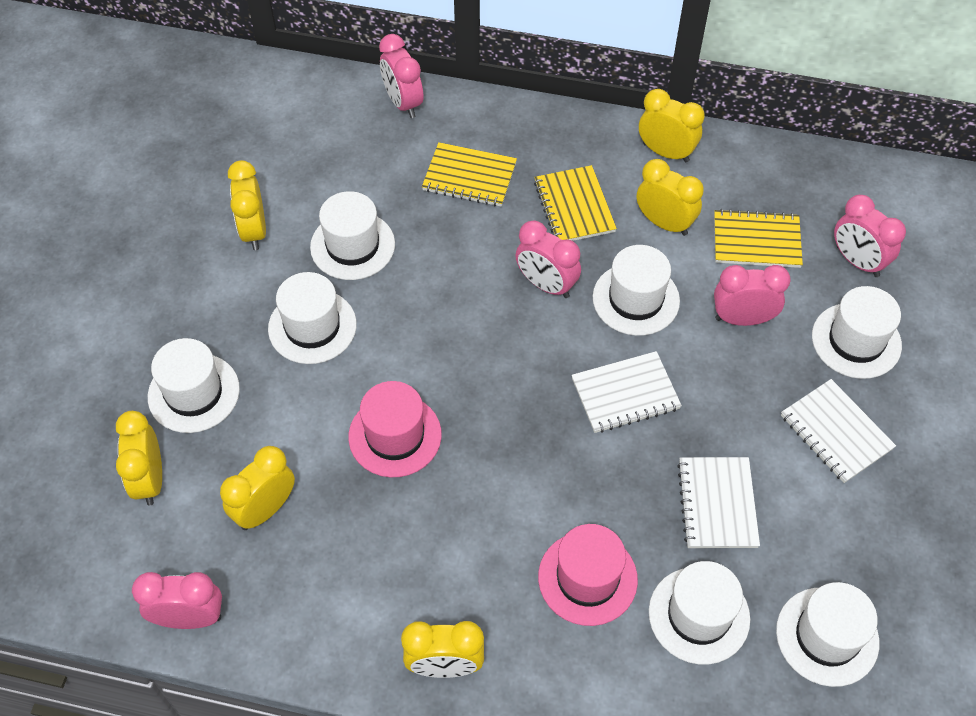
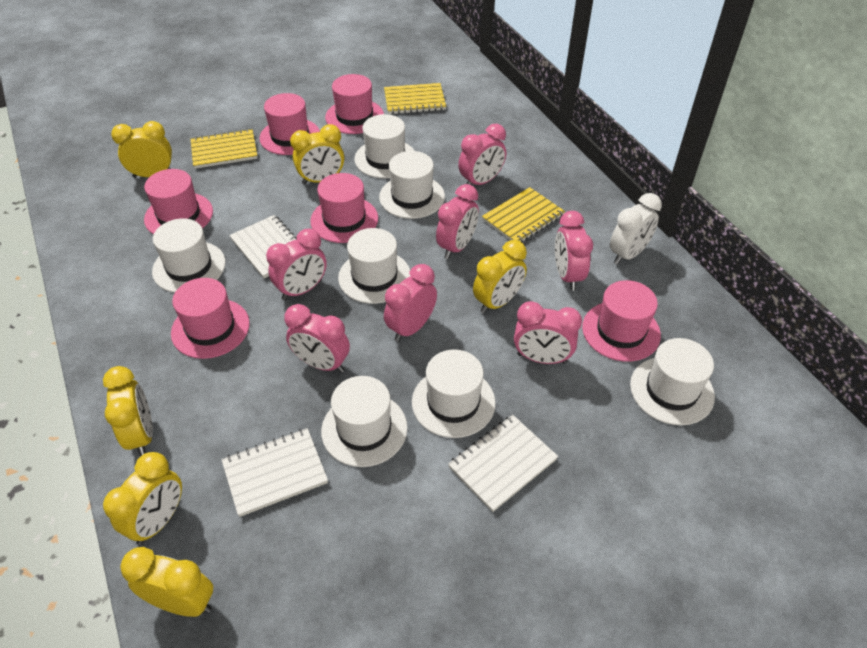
pink clock: [132,572,222,629] [379,34,423,118] [515,220,581,298] [714,265,791,326] [834,195,906,277] = 5 -> [266,229,327,300] [284,304,350,373] [384,264,437,342] [436,184,479,259] [458,124,506,185] [514,301,582,364] [555,211,593,291] = 7
pink hat: [348,381,442,477] [538,524,638,626] = 2 -> [144,169,213,234] [171,278,250,359] [260,93,320,155] [310,173,378,243] [325,74,384,134] [582,280,661,362] = 6
white clock: none = 0 -> [610,193,662,265] = 1

